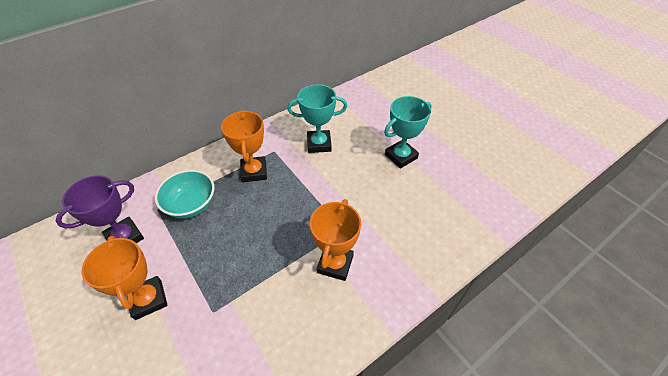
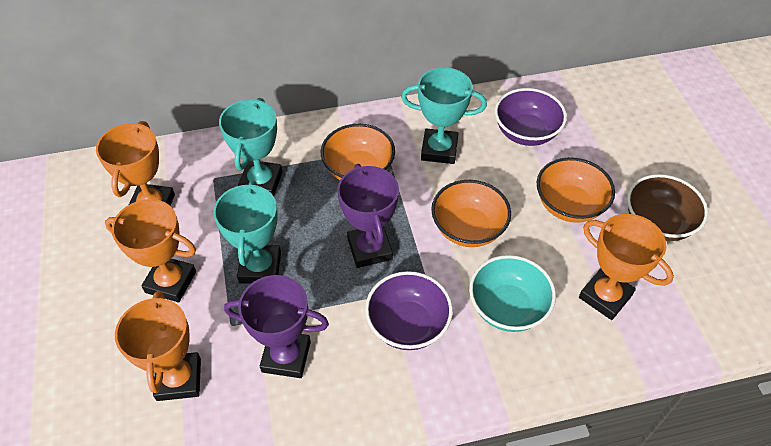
brown bowl: none = 0 -> [627,174,708,241] = 1
orange bowl: none = 0 -> [321,124,395,180] [431,180,511,247] [537,157,615,223] = 3
orange trophy: [82,236,168,320] [221,110,267,182] [310,199,361,281] = 3 -> [96,121,175,206] [105,199,196,302] [115,291,201,401] [579,214,674,320] = 4
purple bowl: none = 0 -> [365,271,453,350] [495,88,567,146] = 2
purple trophy: [56,175,144,243] = 1 -> [224,275,329,378] [337,164,399,268] = 2
turquoise trophy: [287,84,347,153] [384,96,432,169] = 2 -> [213,181,281,284] [219,98,283,196] [401,67,487,164] = 3

